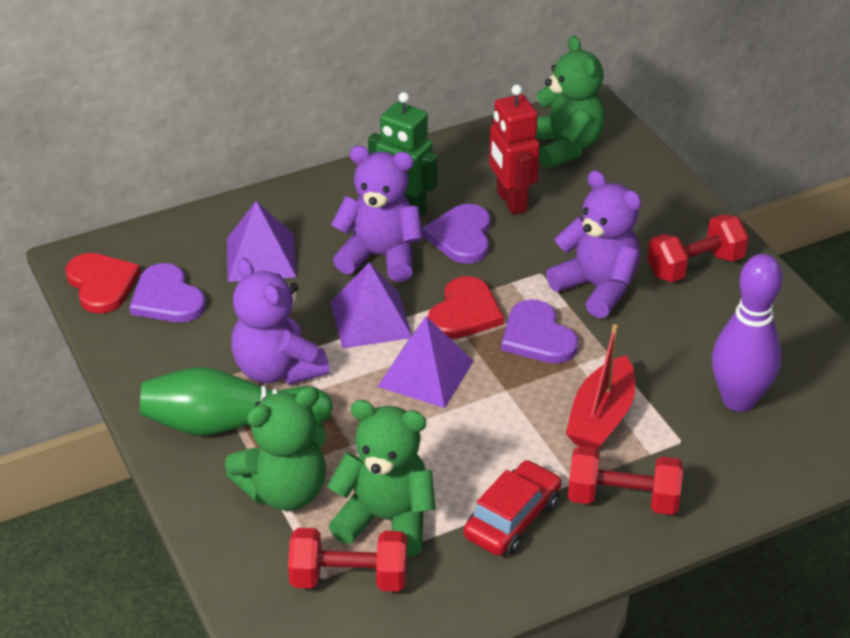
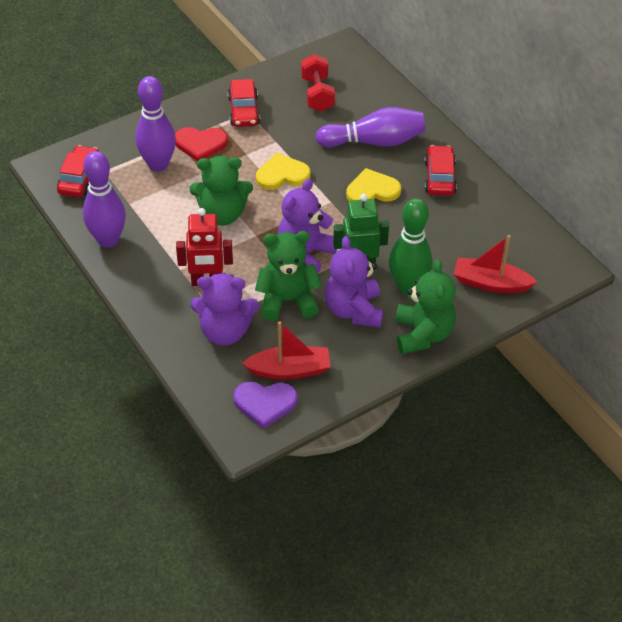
purple bowling pin: [712,254,783,412] = 1 -> [83,151,126,248] [135,76,176,172] [315,107,425,147] = 3
purple heart: [129,263,206,322] [422,204,491,264] [501,299,578,364] = 3 -> [233,382,298,429] = 1
purple pyramid: [227,201,296,282] [330,262,412,348] [377,316,474,408] = 3 -> none = 0
red boat: [566,324,635,450] = 1 -> [242,321,330,380] [454,235,537,293] = 2
red car: [464,460,561,556] = 1 -> [57,145,99,197] [228,79,260,127] [424,145,457,196] = 3
red dumbbell: [288,528,407,592] [568,446,683,515] [647,214,749,282] = 3 -> [301,54,335,112] = 1
red heart: [65,253,141,313] [428,276,504,339] = 2 -> [175,127,228,162] = 1
yellow heart: none = 0 -> [256,153,311,190] [346,168,401,202] = 2

